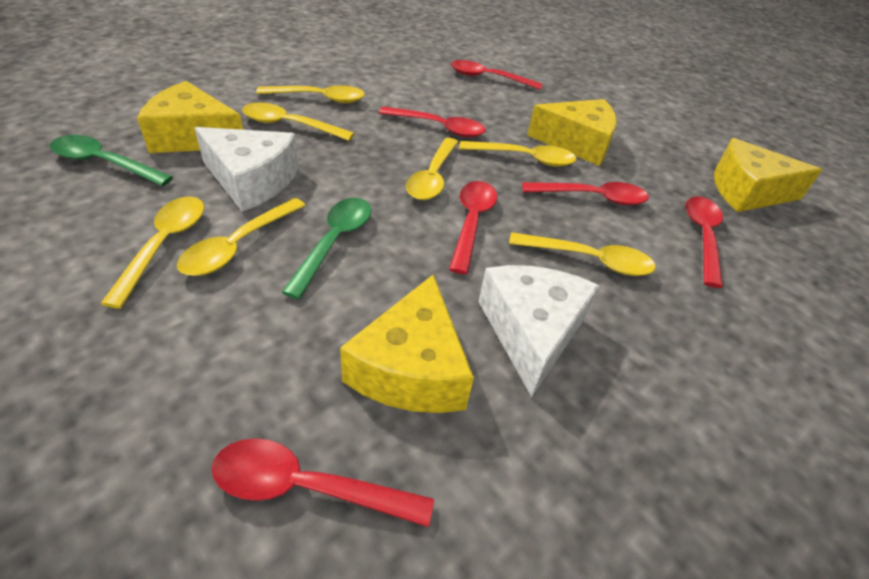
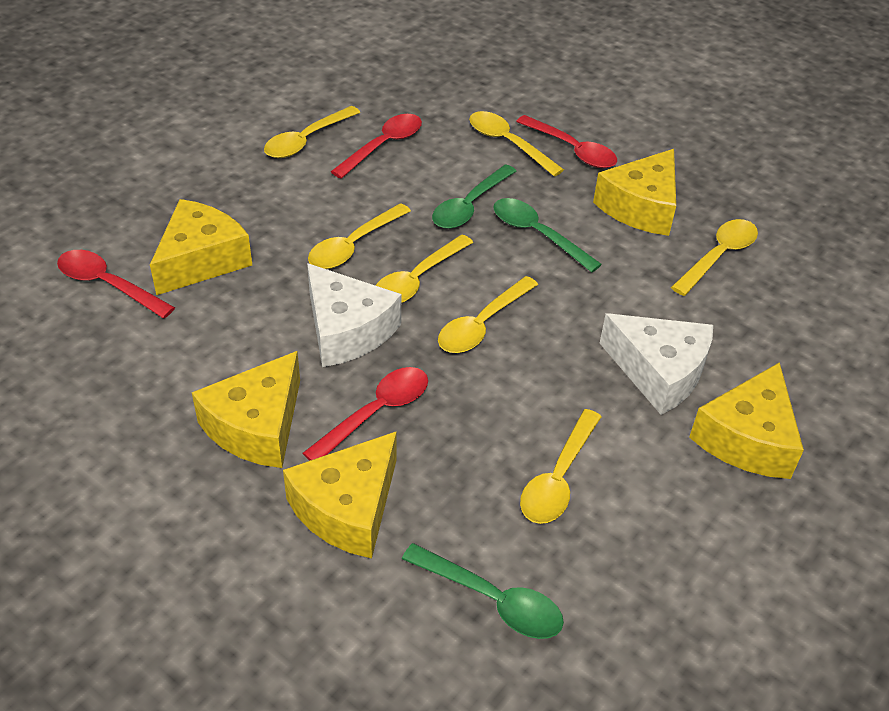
green spoon: [50,135,173,186] [282,198,371,299] = 2 -> [402,543,564,639] [432,164,516,229] [493,198,602,272] = 3
red spoon: [211,438,434,527] [379,106,486,137] [449,181,497,274] [451,60,542,90] [522,182,649,205] [686,196,723,288] = 6 -> [57,250,175,318] [303,367,428,461] [331,114,422,179] [516,115,617,168] = 4
yellow cheese: [137,81,243,153] [340,275,474,413] [527,99,617,166] [714,138,822,212] = 4 -> [150,199,252,295] [192,351,300,468] [283,431,397,559] [593,149,676,236] [689,362,804,479] = 5

